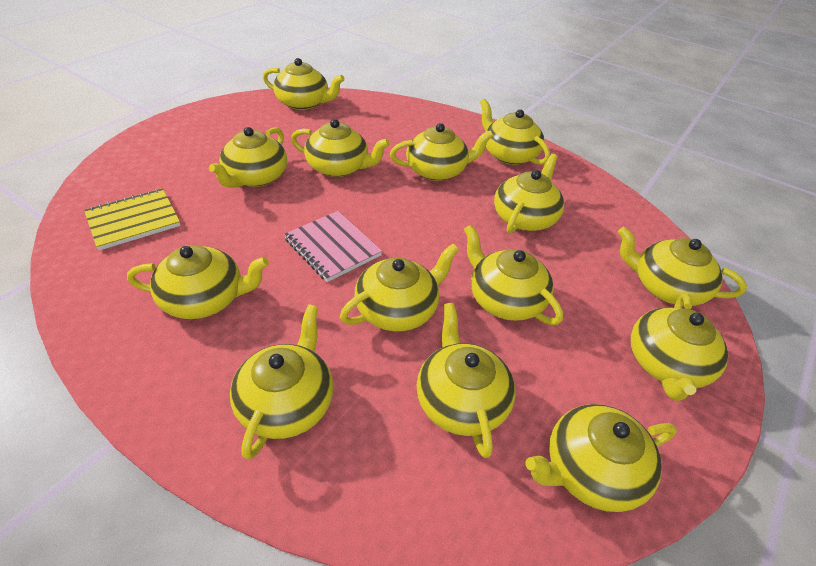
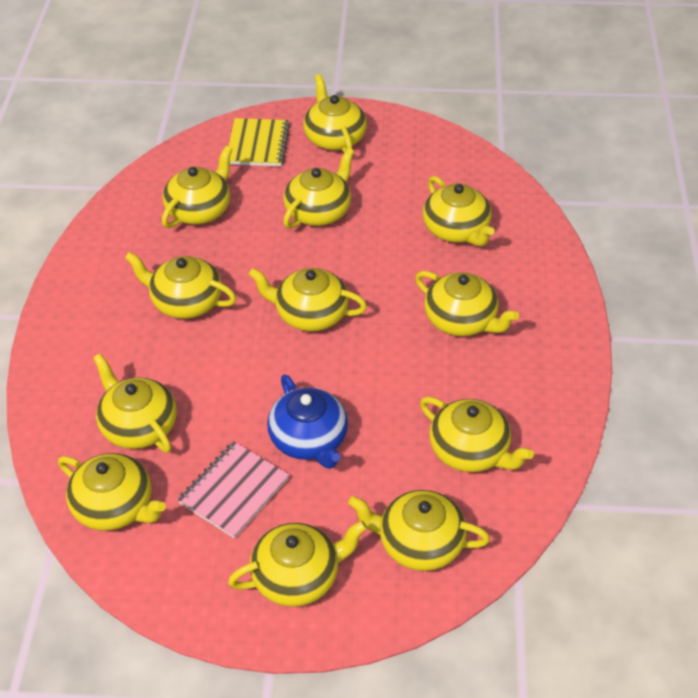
blue teapot: none = 0 -> [267,374,348,469] = 1
yellow teapot: [127,245,269,319] [209,127,287,188] [230,304,333,460] [263,58,345,110] [291,119,390,177] [340,244,459,332] [390,123,493,181] [417,303,515,458] [464,225,563,325] [480,99,550,165] [494,154,564,234] [526,404,677,512] [618,227,747,306] [631,293,728,401] = 14 -> [58,453,166,531] [93,353,177,453] [125,252,236,319] [162,146,232,228] [228,521,367,607] [248,268,367,331] [283,148,355,229] [303,74,367,153] [348,490,490,571] [415,271,519,336] [420,397,534,472] [423,176,494,246] = 12

